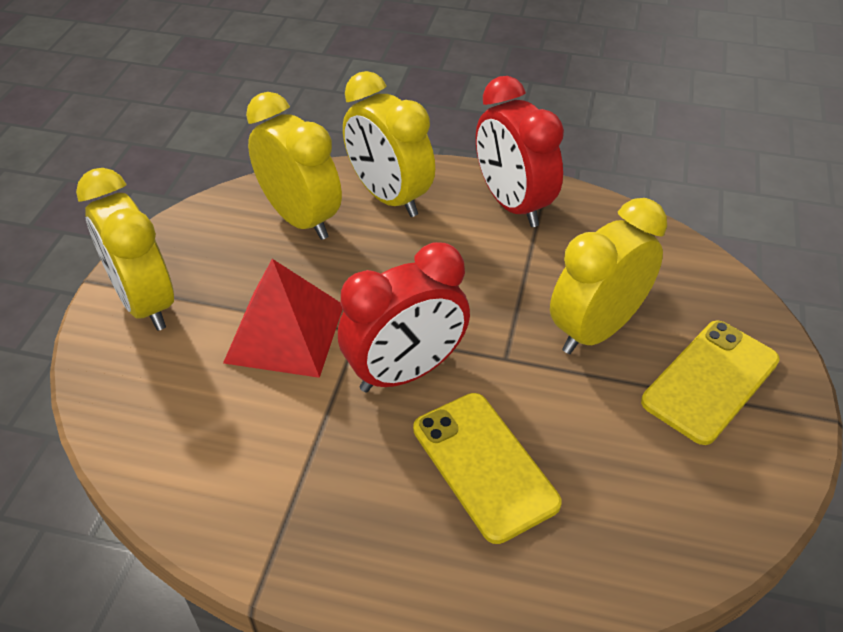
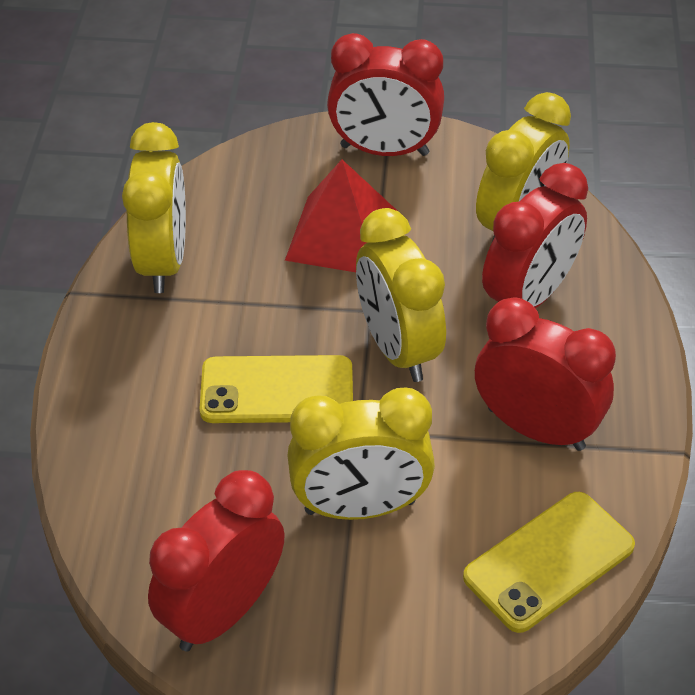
red clock: [338,242,470,392] [476,76,564,227] = 2 -> [148,470,285,652] [327,33,444,156] [475,297,616,451] [482,163,588,309] = 4

